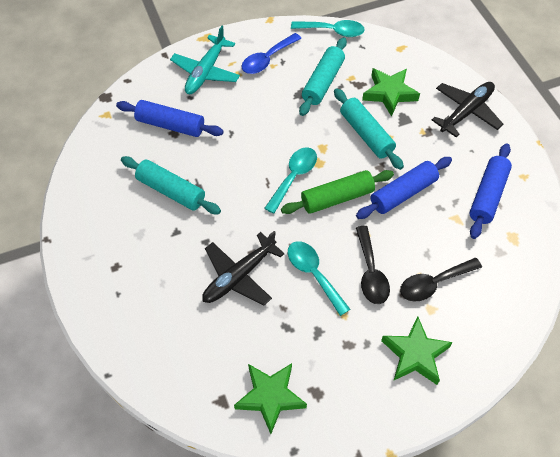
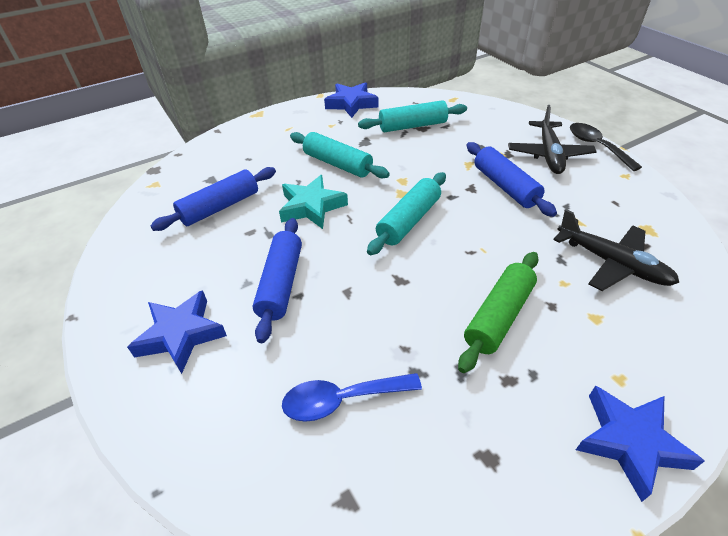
black spoon: [356,226,390,304] [400,258,482,302] = 2 -> [570,123,642,171] = 1
blue star: none = 0 -> [127,290,227,374] [324,82,378,118] [576,386,705,502] = 3
green star: [234,363,307,434] [362,68,420,117] [381,316,453,385] = 3 -> none = 0
turquoise plane: [170,26,240,94] = 1 -> none = 0
turquoise spoon: [264,147,317,214] [288,241,350,316] [291,20,364,37] = 3 -> none = 0
turquoise star: none = 0 -> [279,175,348,229] = 1

